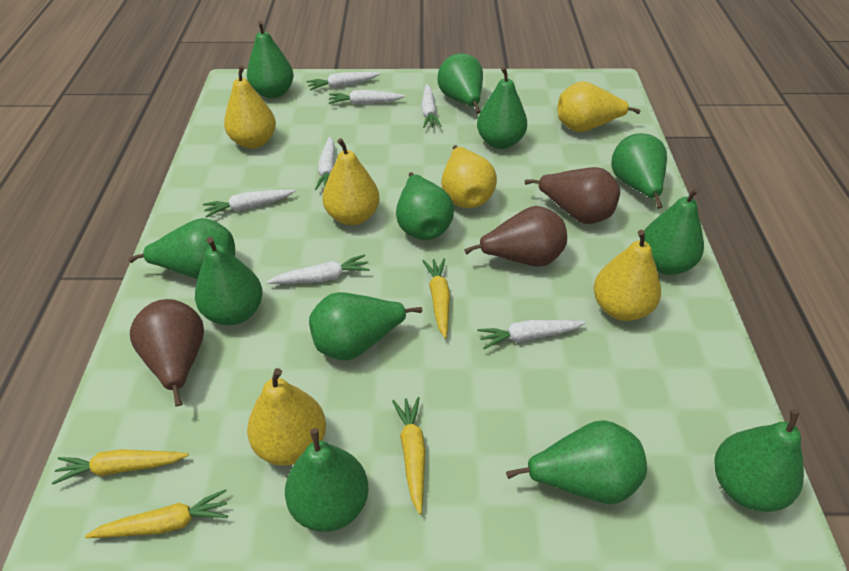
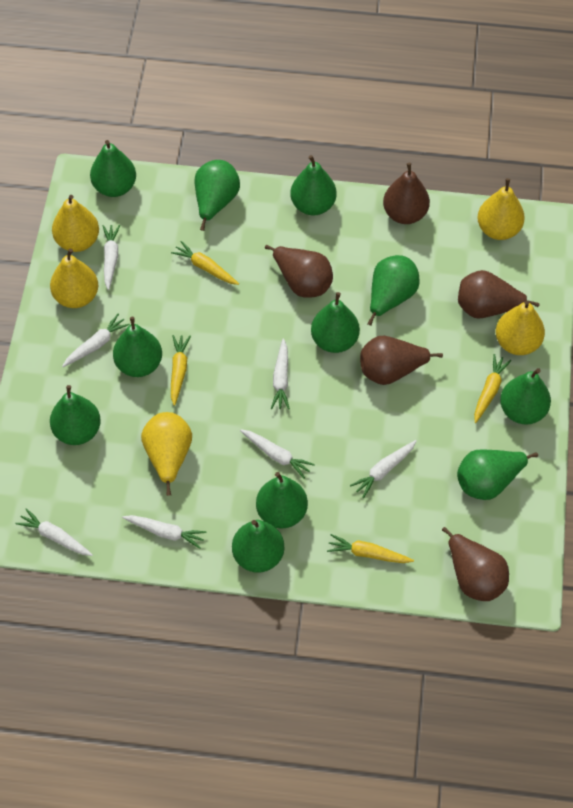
brown pear: [130,299,204,407] [464,206,567,267] [525,167,620,224] = 3 -> [265,245,333,298] [360,336,443,385] [383,163,430,224] [442,527,509,601] [458,270,540,319] = 5
green pear: [128,218,235,279] [195,237,263,325] [247,21,294,98] [285,428,368,532] [309,292,422,361] [396,172,454,240] [437,53,483,114] [477,67,527,149] [506,420,647,504] [611,133,667,209] [644,188,704,275] [714,409,804,512] = 12 -> [50,385,101,445] [90,140,136,197] [113,317,162,377] [195,160,240,231] [232,520,284,573] [256,472,308,528] [290,155,336,216] [311,292,360,353] [367,255,420,326] [457,449,538,500] [500,368,551,425] = 11
yellow pear: [224,65,276,149] [247,368,326,466] [322,138,380,225] [441,145,497,208] [557,81,641,132] [594,230,661,321] = 6 -> [50,249,98,308] [52,195,99,252] [141,412,192,496] [477,178,525,240] [496,300,545,355] = 5

